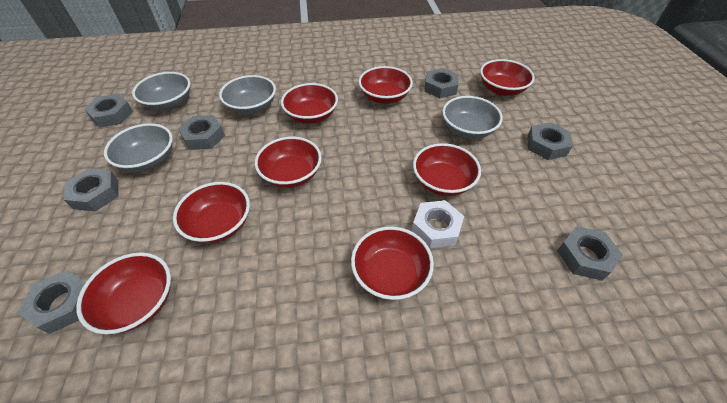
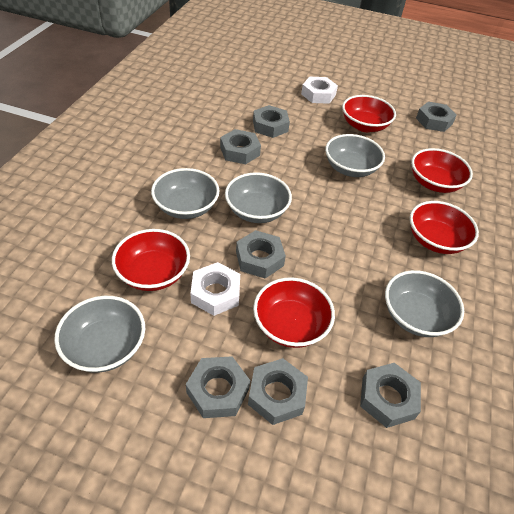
grey bowl: [104,123,173,172] [132,72,191,110] [219,75,276,114] [442,96,503,139] = 4 -> [54,296,145,373] [151,168,220,219] [225,172,292,223] [325,134,385,177] [385,270,464,337] = 5
red bowl: [76,252,171,334] [173,182,250,244] [255,137,322,188] [281,83,338,124] [351,227,434,300] [359,66,413,104] [413,143,481,196] [480,59,535,96] = 8 -> [112,229,190,291] [253,277,335,348] [342,95,396,132] [410,201,479,254] [411,148,473,193] = 5
white nut: [412,200,464,248] = 1 -> [190,262,240,316] [301,77,338,104] = 2

